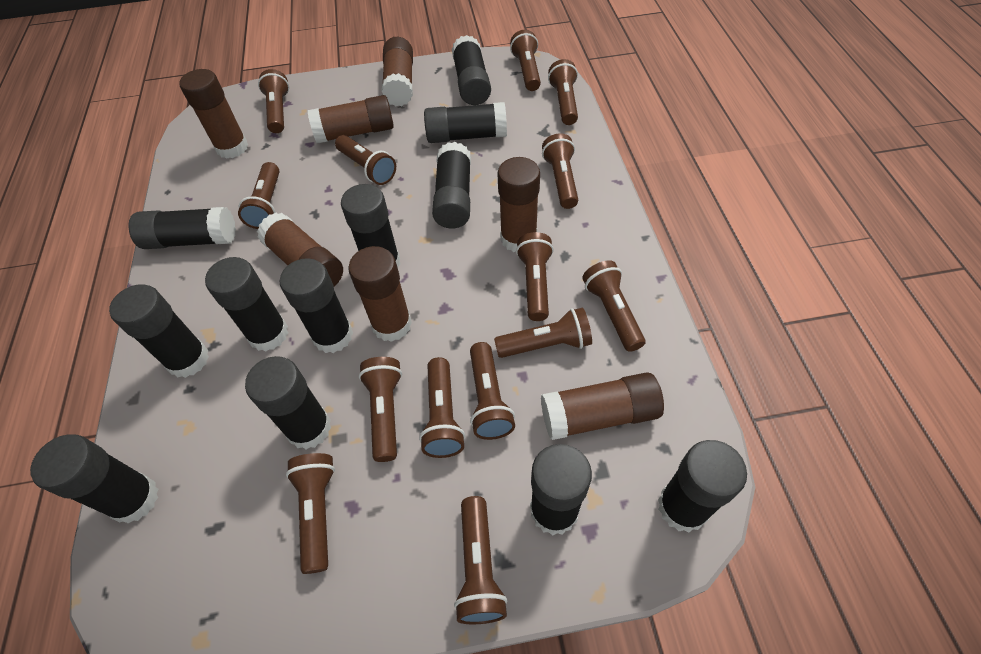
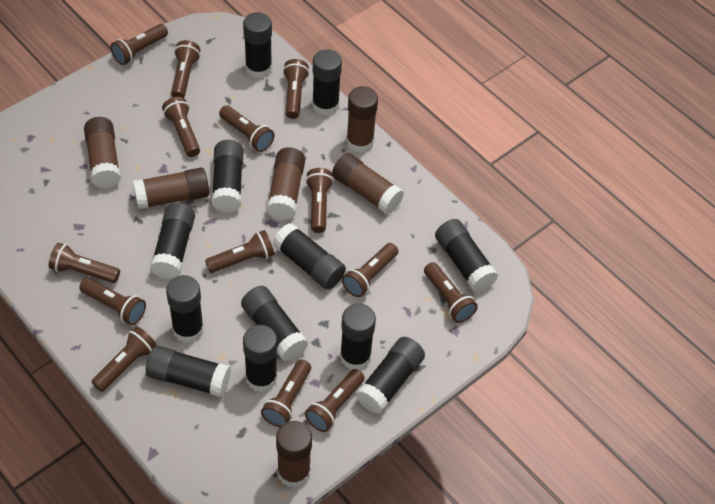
brown glue stick: [179,69,248,159] [257,213,343,287] [308,95,394,144] [348,246,412,342] [382,37,413,106] [497,157,540,252] [541,373,664,440] = 7 -> [84,117,121,188] [133,168,209,210] [266,147,305,220] [276,421,312,488] [332,153,404,215] [346,86,378,153] = 6

